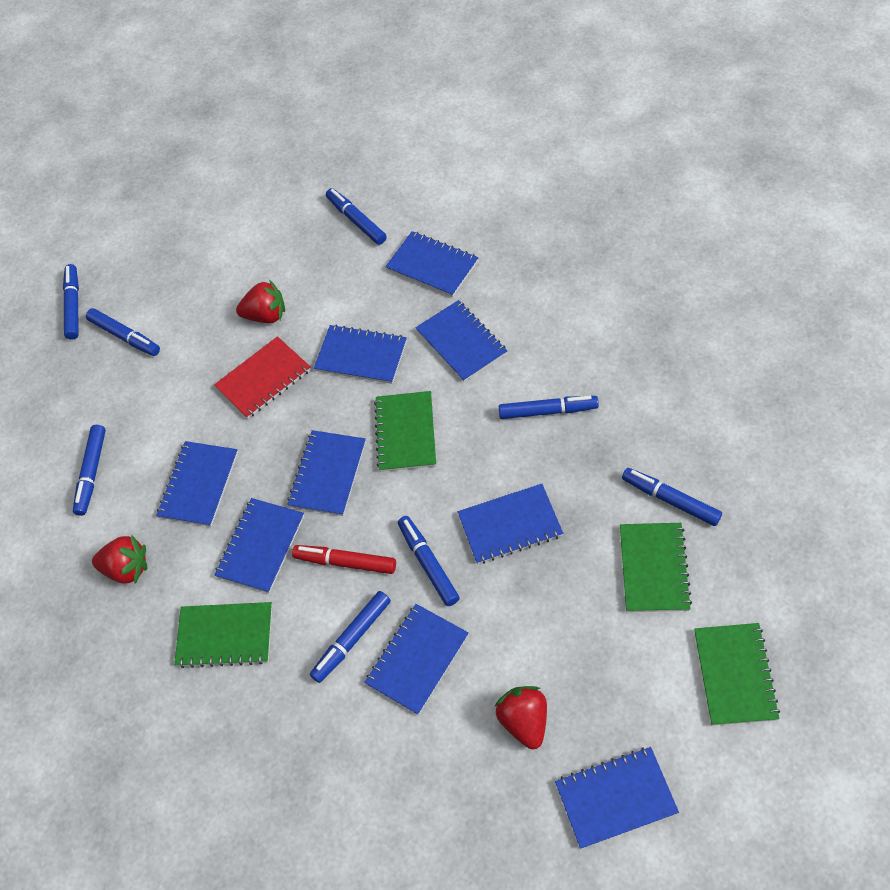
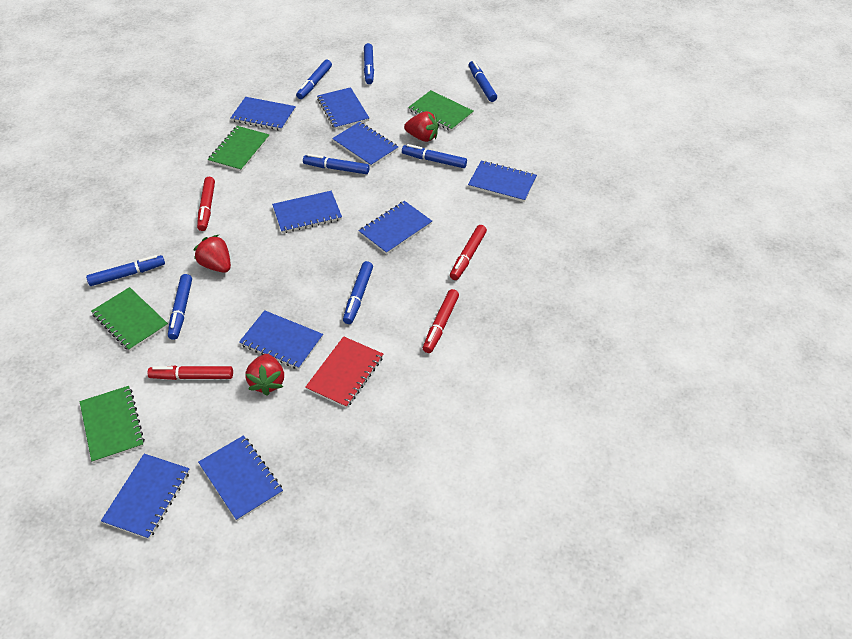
red marker: [292,545,396,574] = 1 -> [147,366,233,380] [197,177,215,231] [423,289,459,353] [450,225,487,280] = 4

